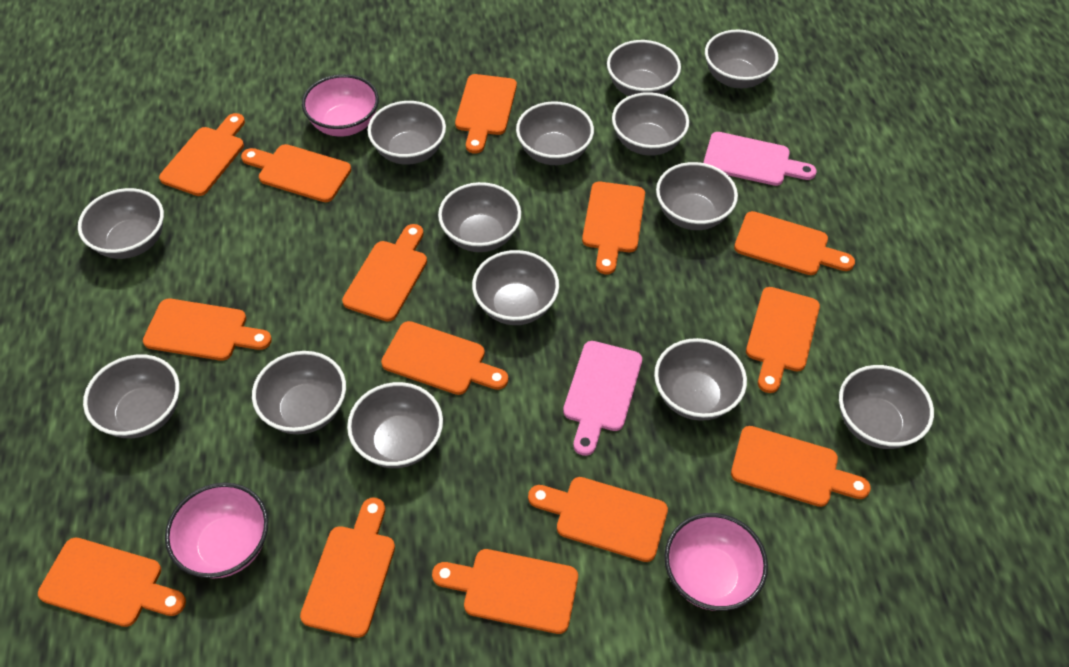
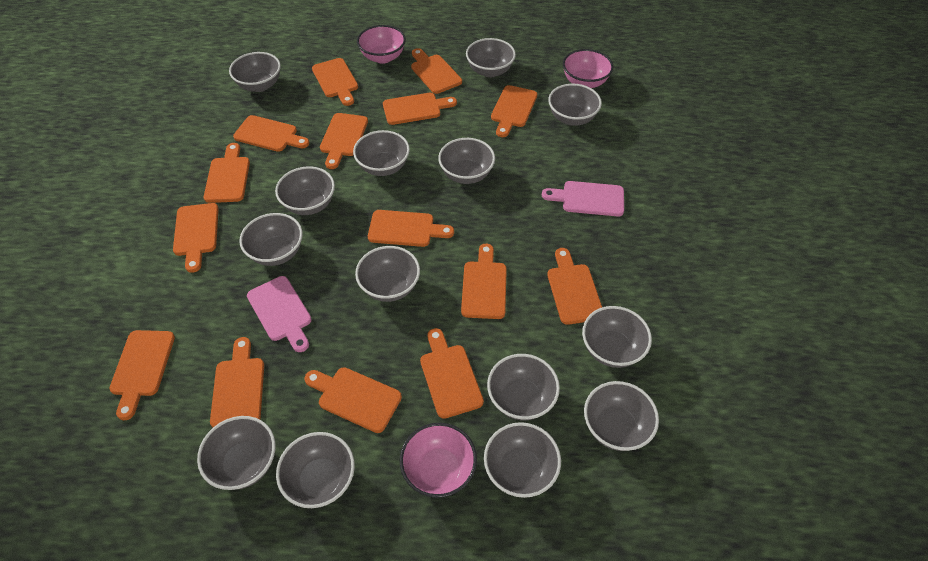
orange cutting board: [38,537,186,627] [143,299,272,361] [159,113,245,196] [241,144,351,202] [300,498,395,638] [342,224,427,321] [381,321,508,395] [432,549,578,634] [455,74,517,154] [528,477,668,562] [582,182,645,274] [731,426,871,507] [734,211,855,275] [746,287,820,393] = 14 -> [109,330,175,420] [173,203,219,273] [204,143,250,203] [210,337,264,427] [233,115,309,152] [304,367,402,433] [312,58,358,106] [320,113,368,169] [368,210,454,247] [383,93,457,125] [411,48,462,94] [420,328,484,419] [461,244,507,319] [491,85,537,137] [547,248,602,325] = 15

